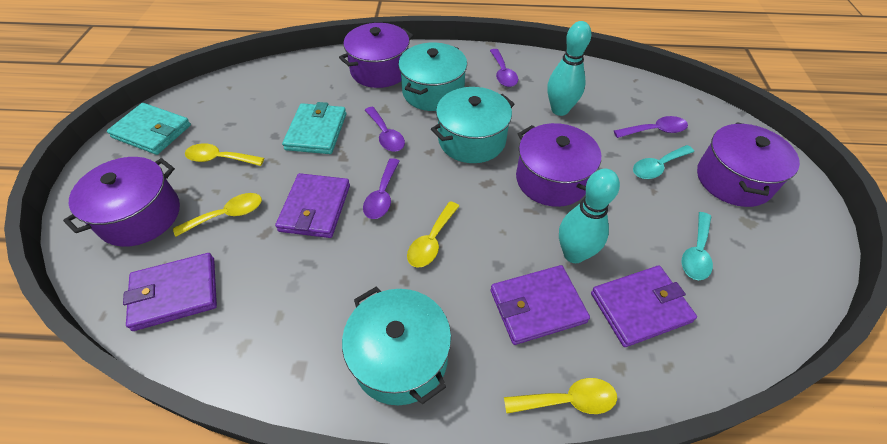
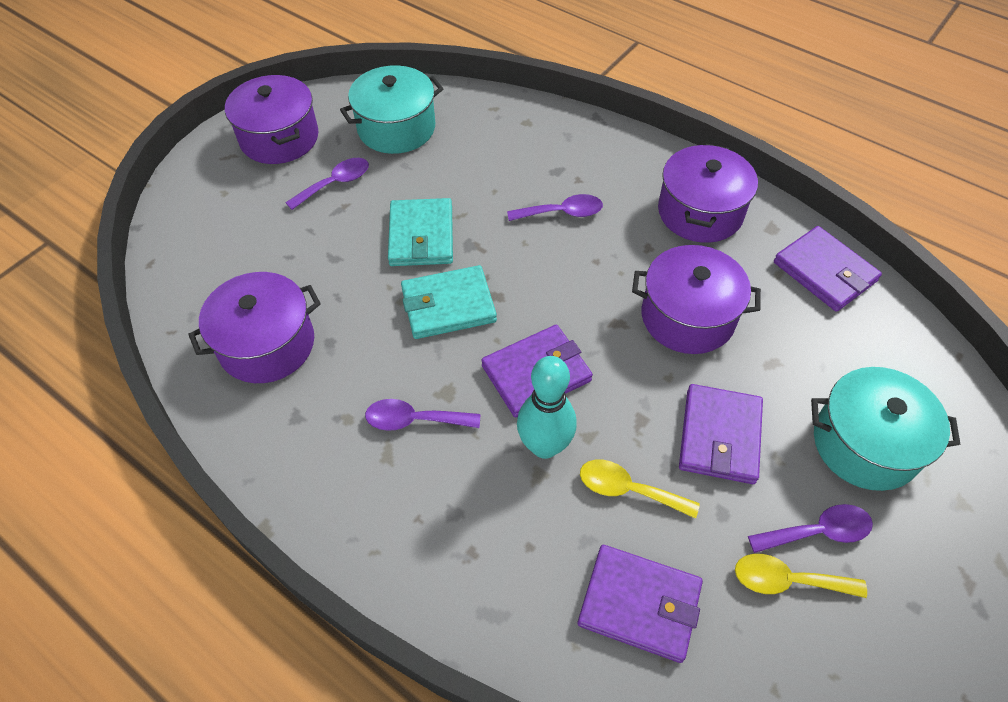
turquoise bowling pin: [548,21,591,116] [559,169,620,263] = 2 -> [517,356,577,459] = 1
turquoise pot: [342,287,451,405] [398,43,467,111] [431,87,514,163] = 3 -> [340,65,443,154] [811,367,960,491] = 2
turquoise spoon: [633,145,694,179] [681,212,713,280] = 2 -> none = 0
yellow spoon: [173,193,262,237] [185,143,264,166] [407,201,459,268] [504,378,617,414] = 4 -> [580,460,700,519] [735,554,867,598] = 2

